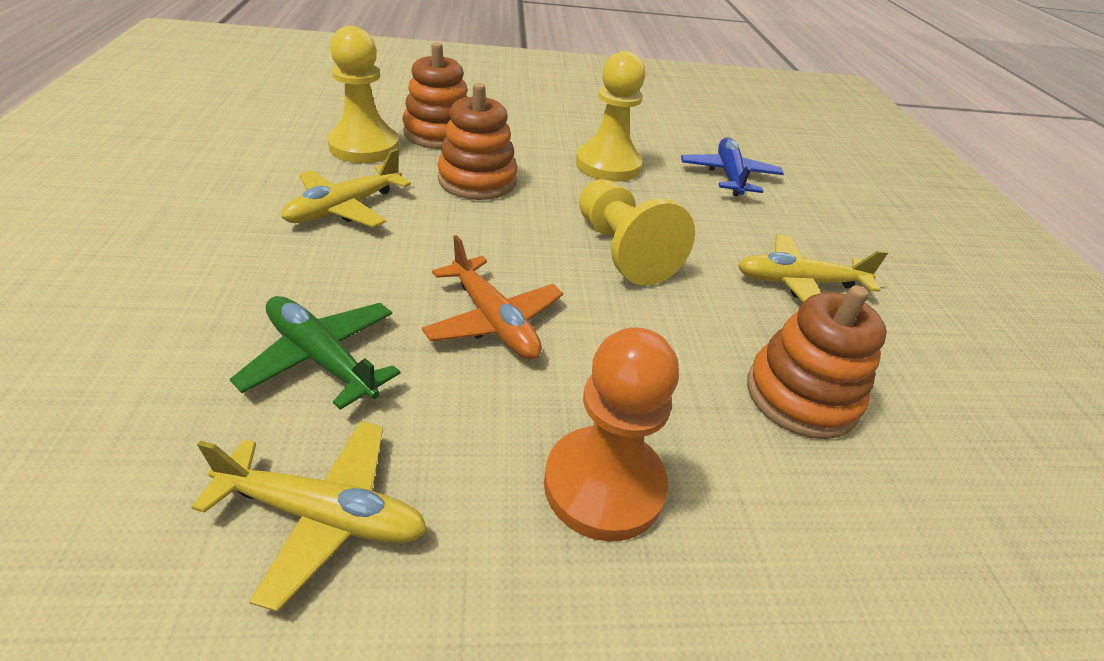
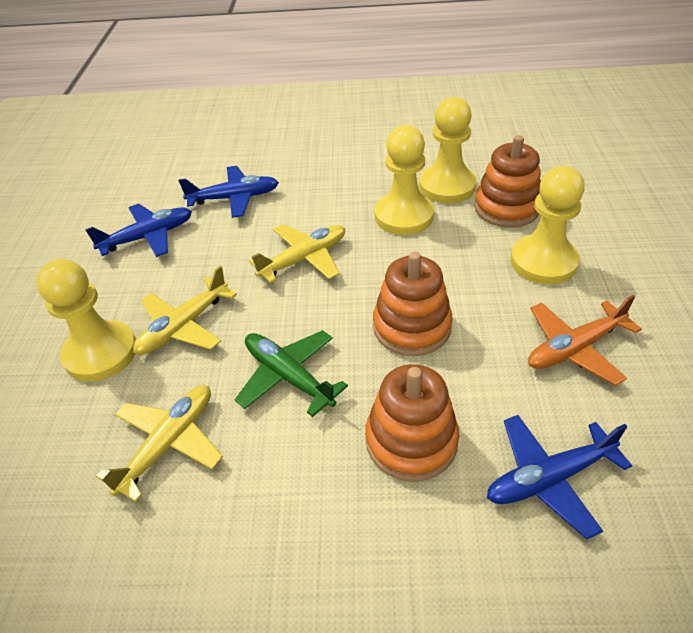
blue plane: [681,137,784,196] = 1 -> [85,204,192,257] [179,166,279,218] [487,415,632,539] = 3
orange pawn: [544,327,679,541] = 1 -> none = 0
yellow pawn: [327,26,399,163] [576,51,645,182] [579,179,695,285] = 3 -> [36,259,136,382] [375,125,434,235] [419,97,477,203] [510,166,585,284] = 4

